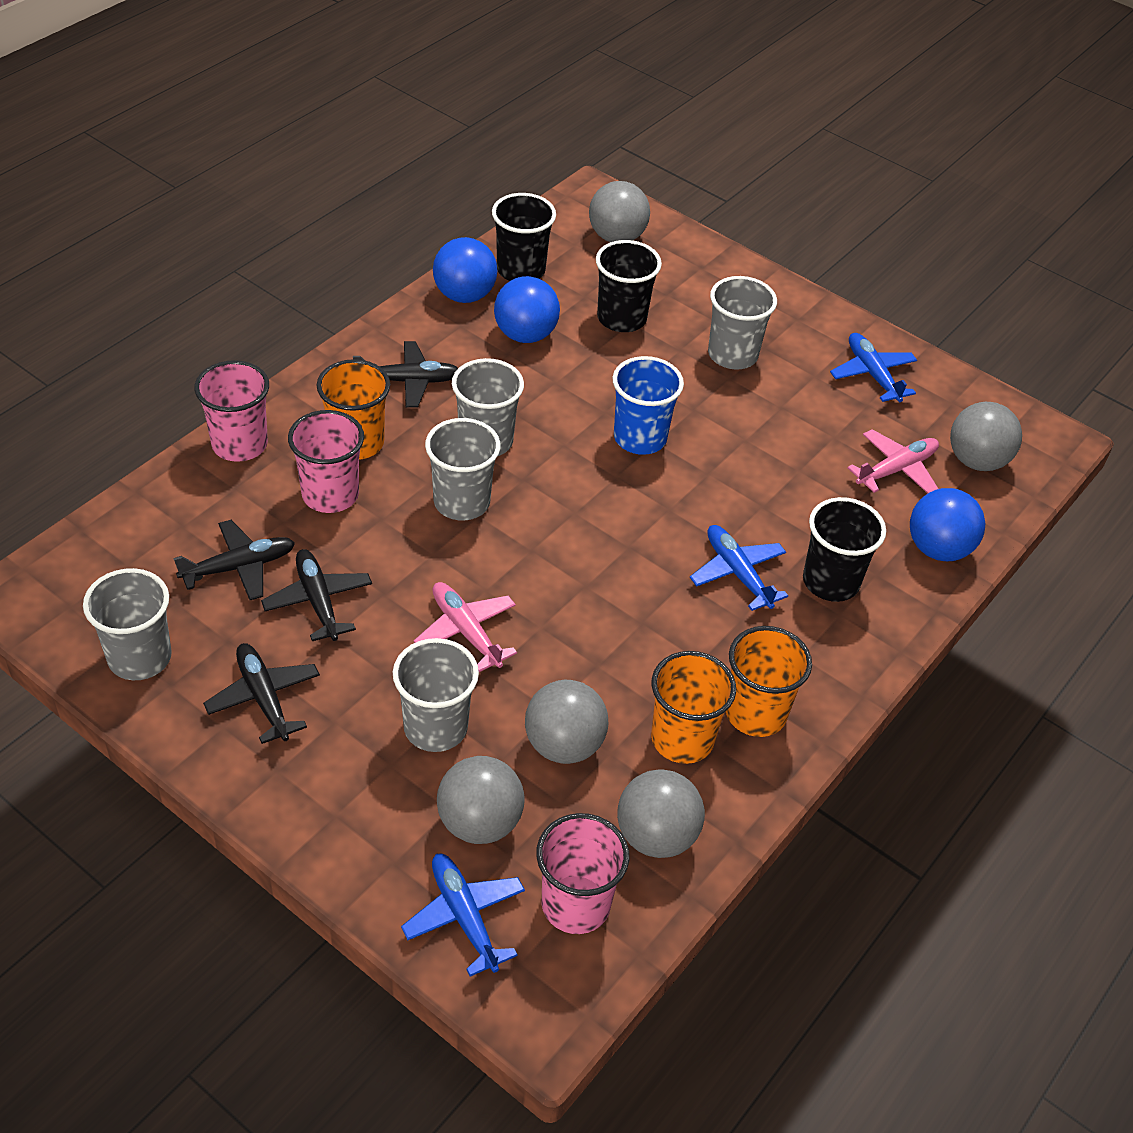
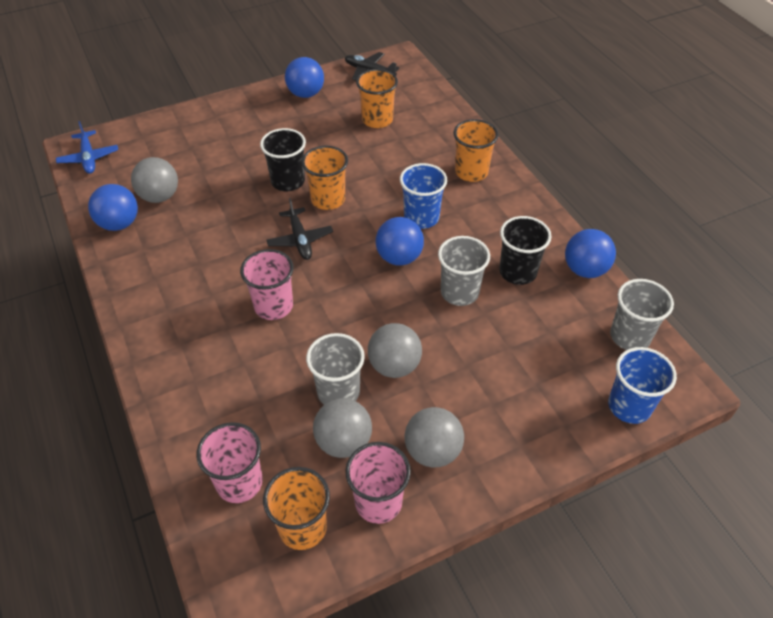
black cup: [492,193,556,281] [596,240,662,332] [803,497,886,602] = 3 -> [260,128,306,191] [499,216,552,285] = 2
black plane: [173,520,295,600] [203,643,320,744] [261,549,372,641] [353,341,458,408] = 4 -> [266,198,333,260] [345,52,399,80] = 2
blue ball: [433,237,497,303] [494,276,560,343] [910,488,985,561] = 3 -> [88,184,138,231] [285,57,324,98] [376,217,424,265] [565,229,616,278] = 4
blue cup: [613,356,684,455] = 1 -> [400,163,447,229] [608,347,677,424] = 2
blue plane: [401,854,525,977] [690,525,788,611] [830,333,917,402] = 3 -> [56,121,118,174] = 1
grey ball: [437,756,525,844] [525,680,608,764] [589,181,650,242] [617,769,705,858] [950,402,1022,471] = 5 -> [131,157,178,203] [313,398,372,458] [368,323,422,378] [404,407,464,467] = 4
grey cup: [83,568,172,680] [393,638,479,752] [425,418,501,521] [452,358,524,456] [708,276,777,370] = 5 -> [306,333,365,405] [438,236,490,306] [610,279,674,350] = 3
orange cup: [317,359,390,460] [651,651,736,764] [726,626,812,737] = 3 -> [263,467,330,550] [302,146,348,210] [356,69,398,128] [453,119,498,182] = 4
pink plane: [414,582,517,672] [847,429,939,493] = 2 -> none = 0

